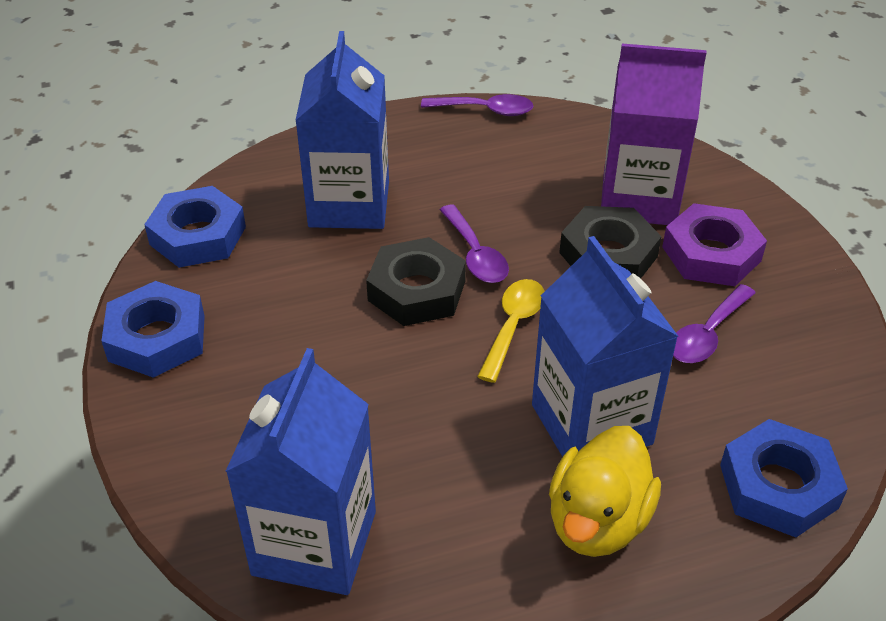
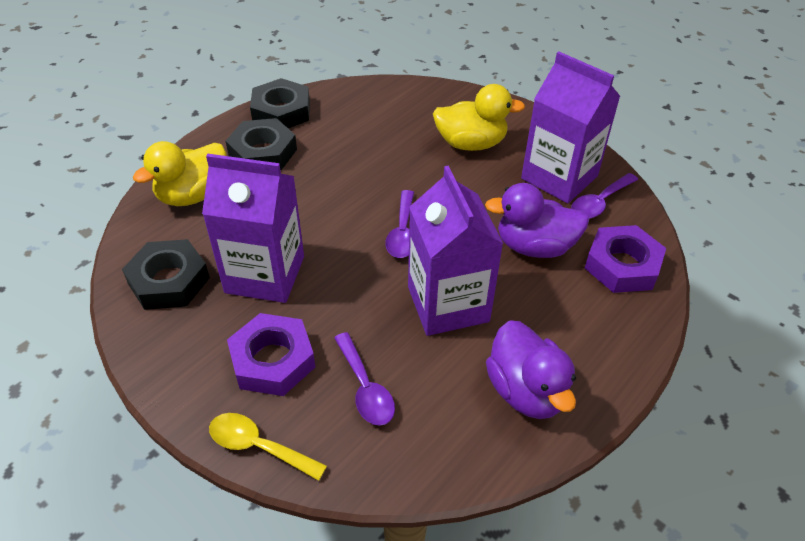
black nut: [366,237,466,326] [559,206,662,279] = 2 -> [122,239,210,310] [226,118,297,170] [250,78,310,128] = 3
blue carton: [225,348,376,595] [295,31,389,229] [532,236,679,457] = 3 -> none = 0
blue nut: [101,281,205,378] [144,186,246,268] [720,419,848,537] = 3 -> none = 0
purple carton: [601,44,706,225] = 1 -> [202,154,304,303] [408,165,503,336] [521,52,621,203] = 3
purple duck: none = 0 -> [485,183,589,258] [486,320,576,419] = 2
purple nut: [662,203,767,286] = 1 -> [227,313,315,396] [585,225,666,293] = 2
yellow duck: [549,426,661,557] = 1 -> [133,141,227,206] [433,84,525,151] = 2

